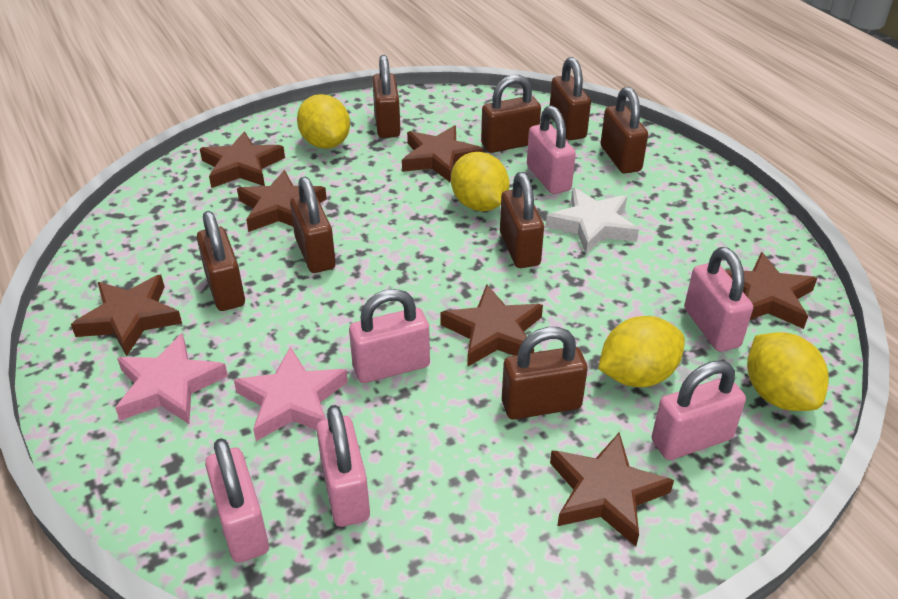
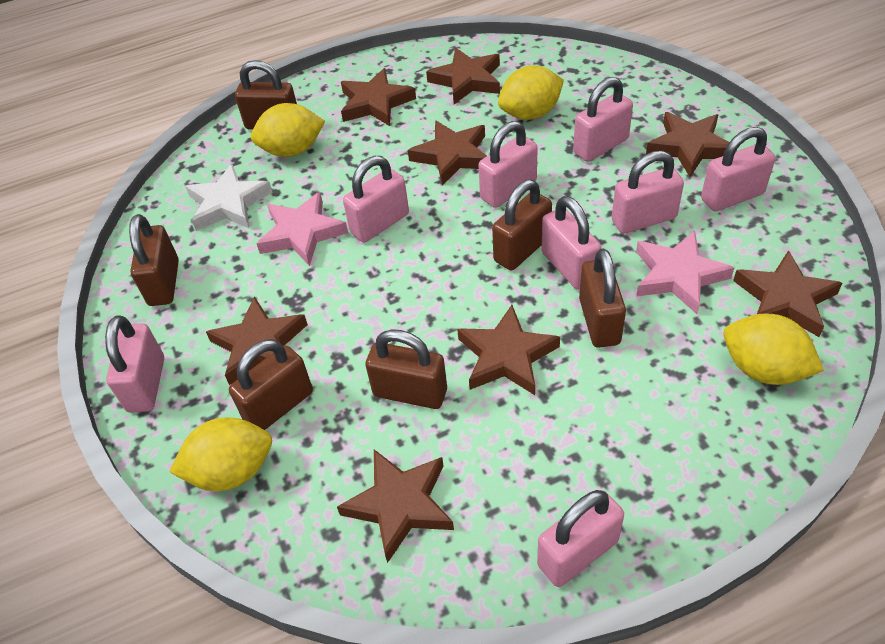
brown padlock: [197,211,245,311] [290,177,336,273] [372,55,401,138] [481,75,541,153] [500,172,544,268] [502,327,588,420] [550,57,591,140] [601,87,648,174] = 8 -> [129,214,179,306] [229,339,313,430] [235,60,297,130] [365,329,447,409] [492,179,552,270] [579,248,626,348] = 6
brown star: [71,275,182,356] [200,132,285,188] [237,170,327,232] [402,125,483,182] [440,285,543,367] [550,433,674,546] [725,252,817,329] = 7 -> [206,296,308,385] [337,450,454,563] [341,68,416,126] [408,120,487,186] [426,48,500,104] [457,305,560,395] [646,112,737,177] [733,250,842,337] = 8
pink padlock: [205,438,269,563] [316,405,370,527] [349,289,430,383] [527,105,576,194] [652,360,746,460] [684,247,753,352] = 6 -> [105,315,164,413] [343,156,409,243] [478,121,538,208] [537,490,624,587] [541,196,601,290] [573,77,633,162] [612,151,684,234] [701,127,775,211] = 8

